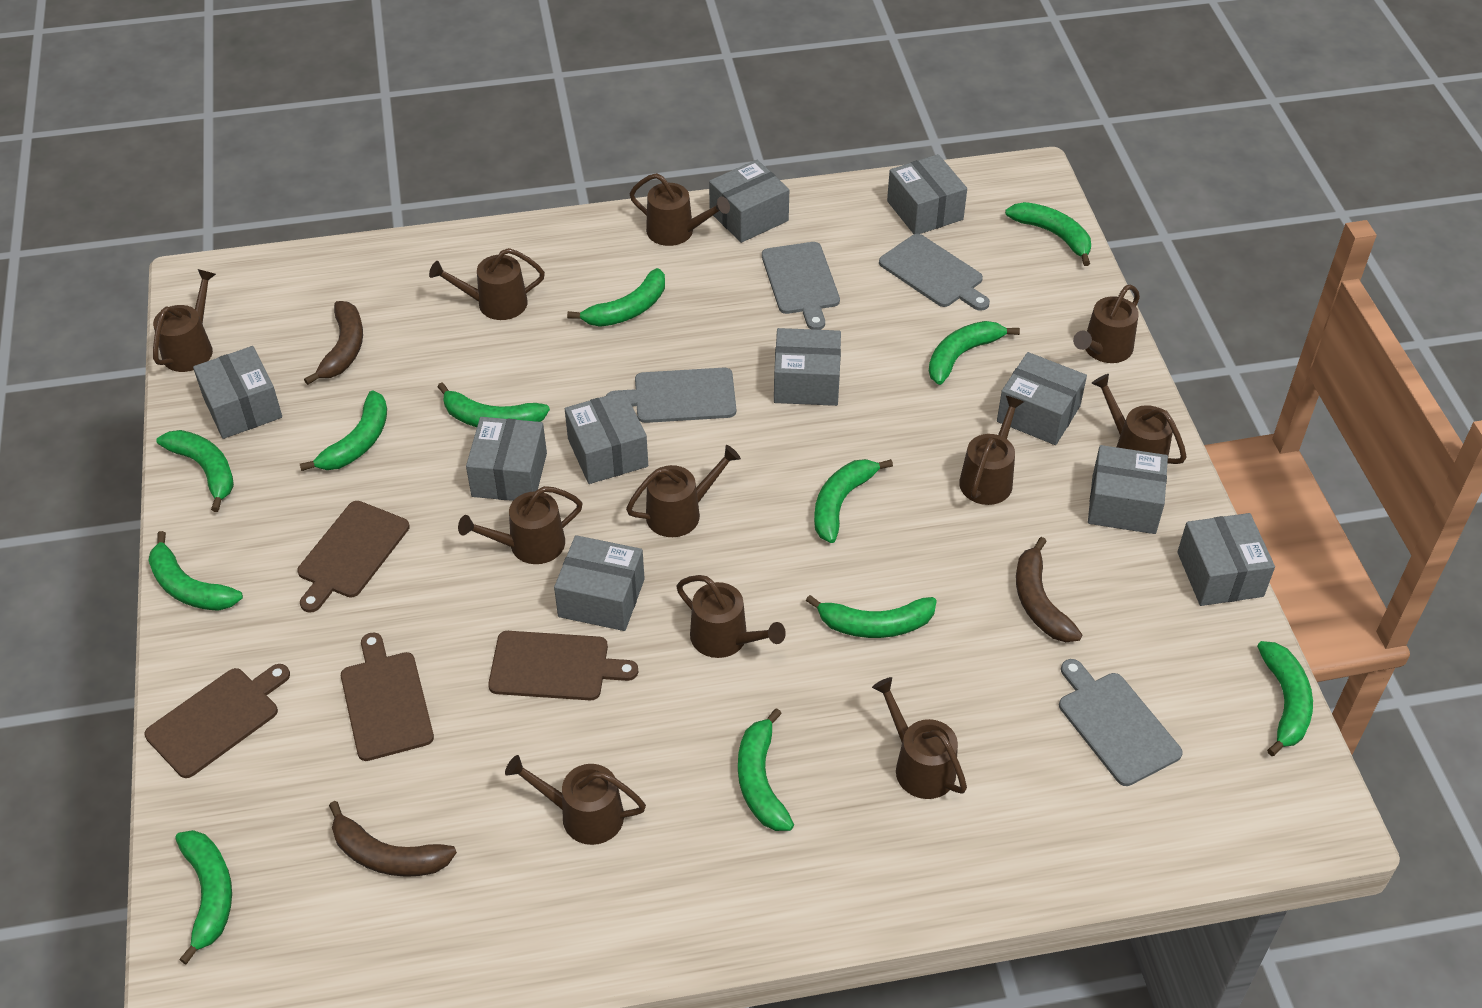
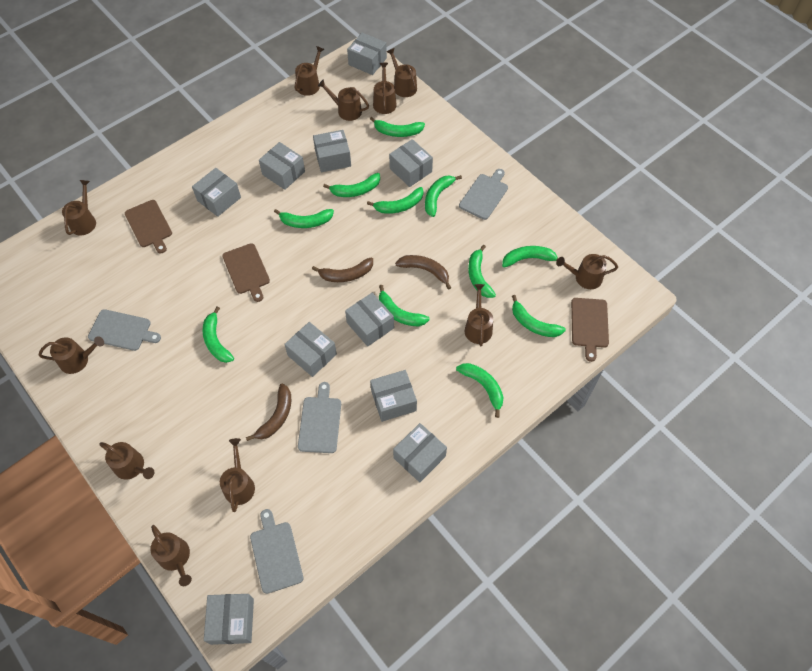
brown cutting board: [145,664,290,778] [297,501,410,613] [341,633,434,761] [488,631,638,700] = 4 -> [125,200,172,253] [222,243,270,302] [571,298,609,362] = 3
green banana: [148,531,243,611] [156,430,234,512] [175,830,232,964] [300,390,387,471] [437,383,550,427] [567,268,665,327] [738,708,794,831] [806,595,937,638] [814,459,893,543] [929,321,1020,385] [1005,202,1091,266] [1257,641,1313,756] = 12 -> [203,307,234,363] [274,209,334,228] [323,173,380,197] [367,187,424,214] [370,117,425,137] [379,285,430,326] [425,175,462,217] [456,363,504,418] [468,245,496,298] [502,246,558,267] [512,295,566,337] = 11

